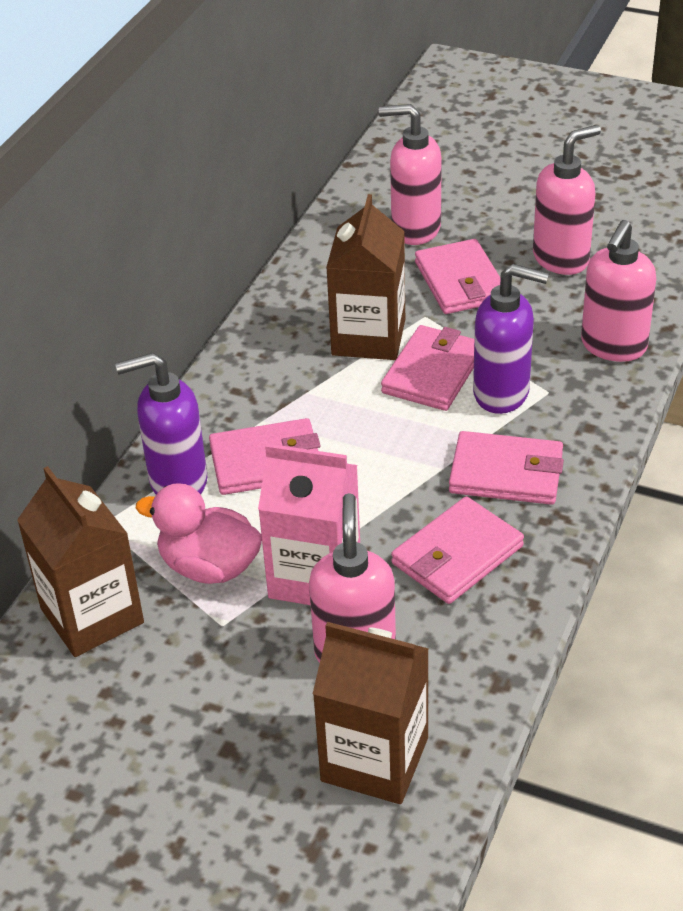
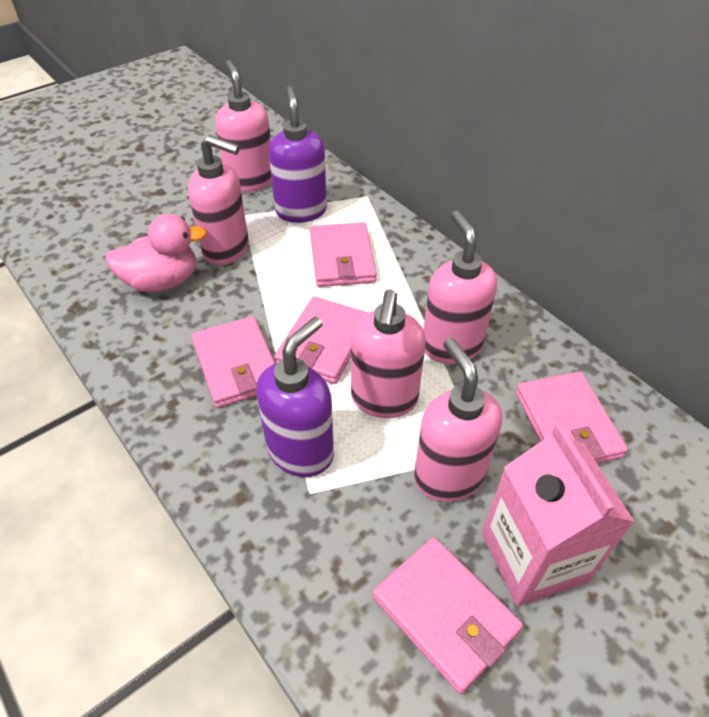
brown carton: [17,466,144,657] [313,622,429,804] [326,194,405,360] = 3 -> none = 0
pink soap dispenser: [309,493,396,663] [379,104,442,245] [533,125,601,275] [581,220,656,362] = 4 -> [188,135,249,265] [215,60,272,192] [351,289,426,418] [414,338,502,502] [423,211,497,364] = 5

